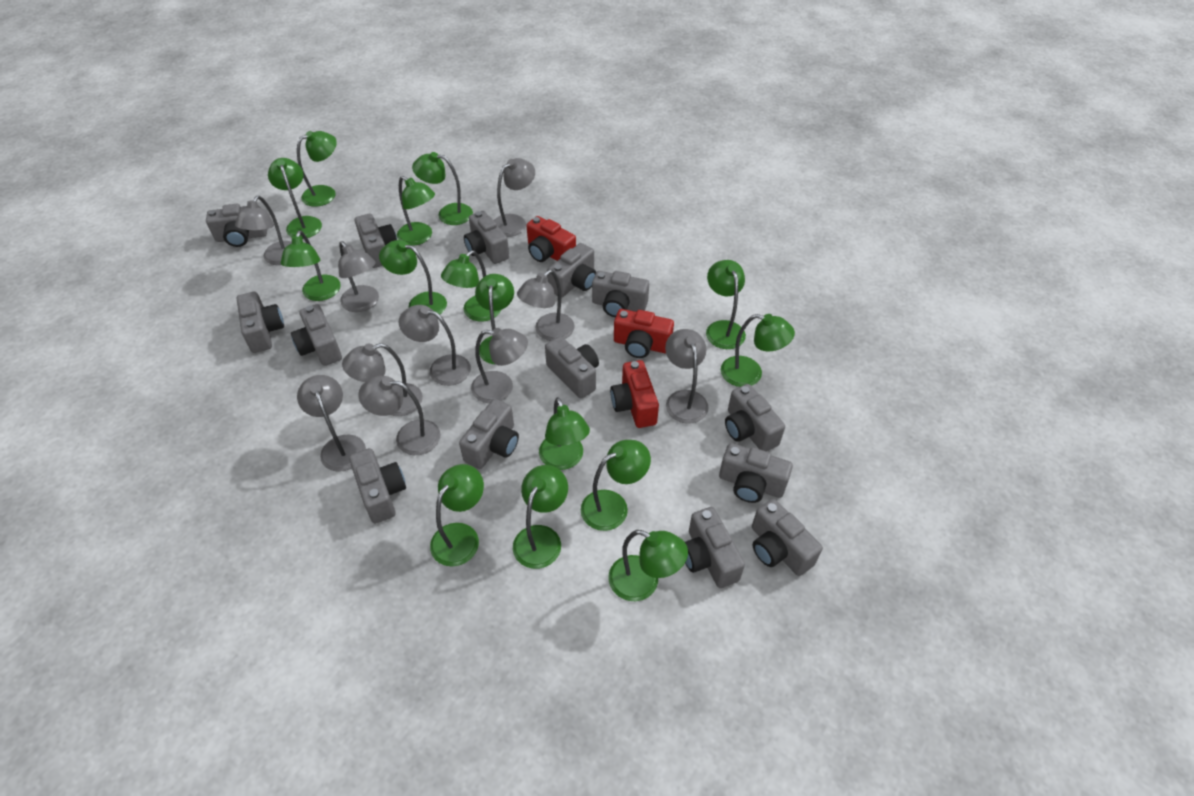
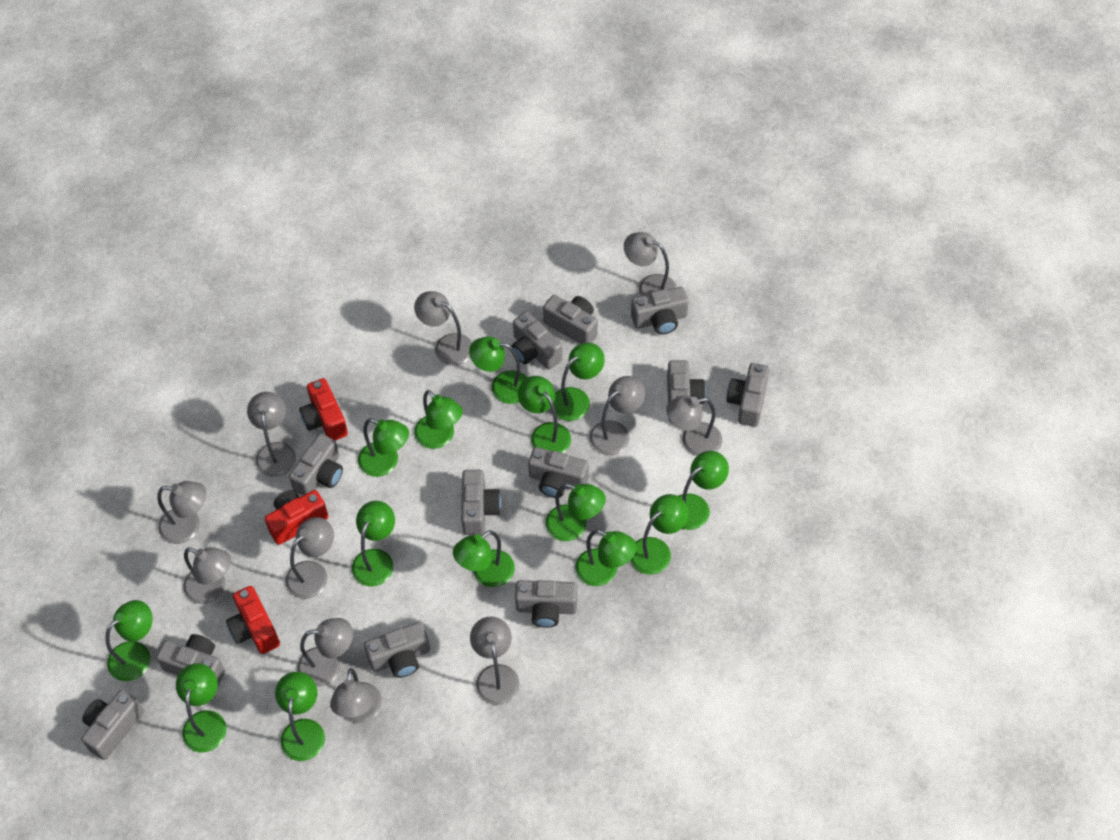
green lamp: [268,158,322,239] [281,230,341,301] [297,131,337,207] [379,240,447,314] [397,176,435,246] [412,152,473,225] [430,464,484,566] [441,250,501,321] [475,274,514,365] [513,465,568,569] [539,397,590,470] [581,440,651,531] [608,530,688,601] [706,260,746,349] [721,314,795,387] = 15 -> [105,600,153,681] [176,663,227,753] [275,672,325,761] [352,501,395,587] [358,418,409,477] [414,390,463,449] [453,530,515,587] [469,337,527,404] [518,376,571,453] [545,484,606,541] [553,343,605,421] [575,529,637,586] [630,494,689,575] [679,451,729,530] = 14
grey camera: [206,204,267,247] [237,292,284,353] [291,304,342,366] [349,448,406,524] [355,214,397,268] [459,399,519,469] [464,211,509,264] [545,336,599,398] [547,243,596,298] [592,271,649,317] [685,507,745,588] [719,443,793,503] [725,384,785,452] [752,499,823,576] = 14 -> [81,690,144,760] [156,634,225,686] [289,434,343,496] [364,622,430,678] [461,470,501,535] [511,311,562,370] [515,580,577,628] [528,447,589,498] [543,295,598,344] [631,287,689,335] [667,360,706,423] [726,363,770,427] = 12
grey lamp: [235,196,292,265] [297,375,366,472] [338,241,379,312] [342,343,423,416] [358,376,440,455] [399,305,471,386] [471,328,528,403] [494,158,535,237] [517,270,575,341] [665,329,708,424] = 10 -> [157,481,206,544] [183,547,231,604] [247,392,296,477] [285,517,334,599] [297,618,353,687] [330,668,382,723] [414,291,472,366] [470,617,520,705] [589,376,645,455] [624,232,677,296] [666,396,722,456] = 11

